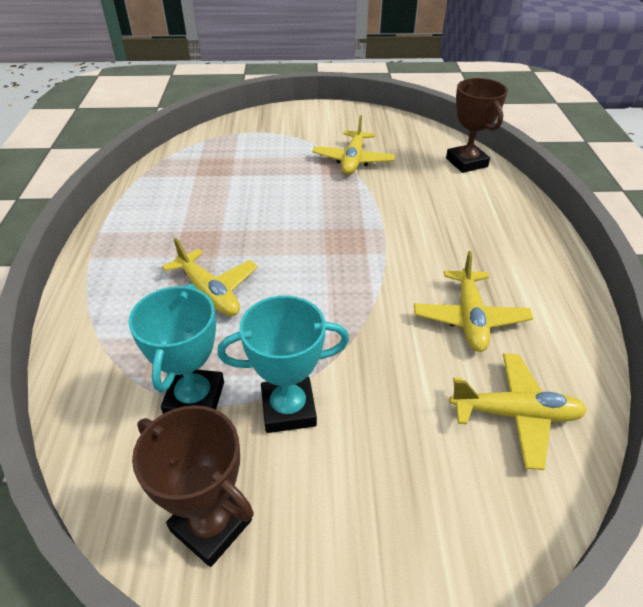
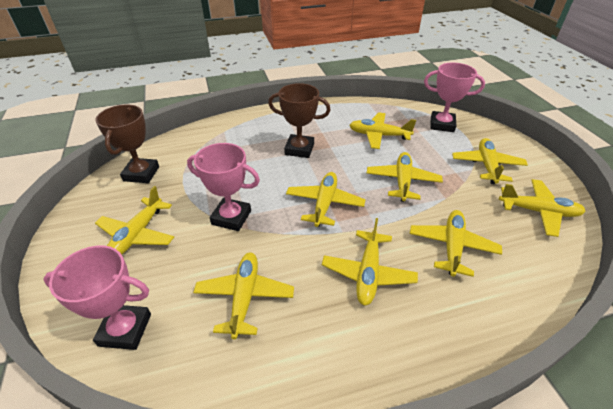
pink trophy: none = 0 -> [43,245,151,350] [187,143,260,231] [424,63,485,132] = 3
turquoise trophy: [129,284,224,414] [217,296,349,433] = 2 -> none = 0
yellow plane: [162,237,258,316] [312,115,395,175] [414,251,533,352] [449,353,587,470] = 4 -> [95,186,174,255] [193,253,294,339] [286,172,366,227] [322,218,418,305] [349,112,416,149] [366,152,443,202] [410,210,502,277] [452,138,528,184] [499,179,586,237] = 9

